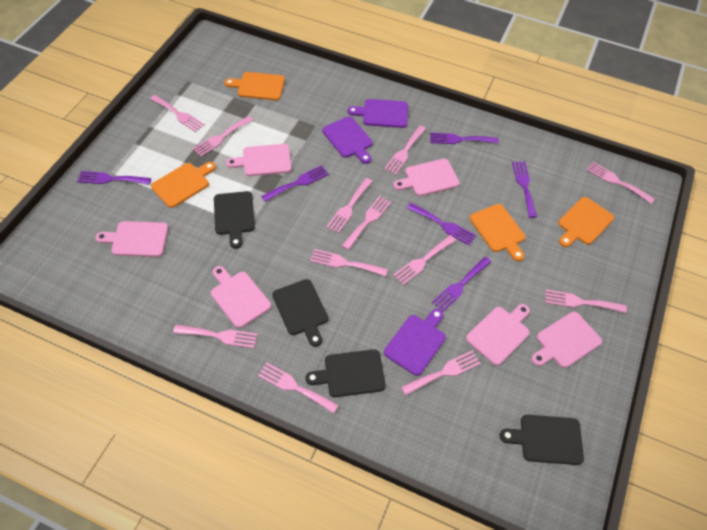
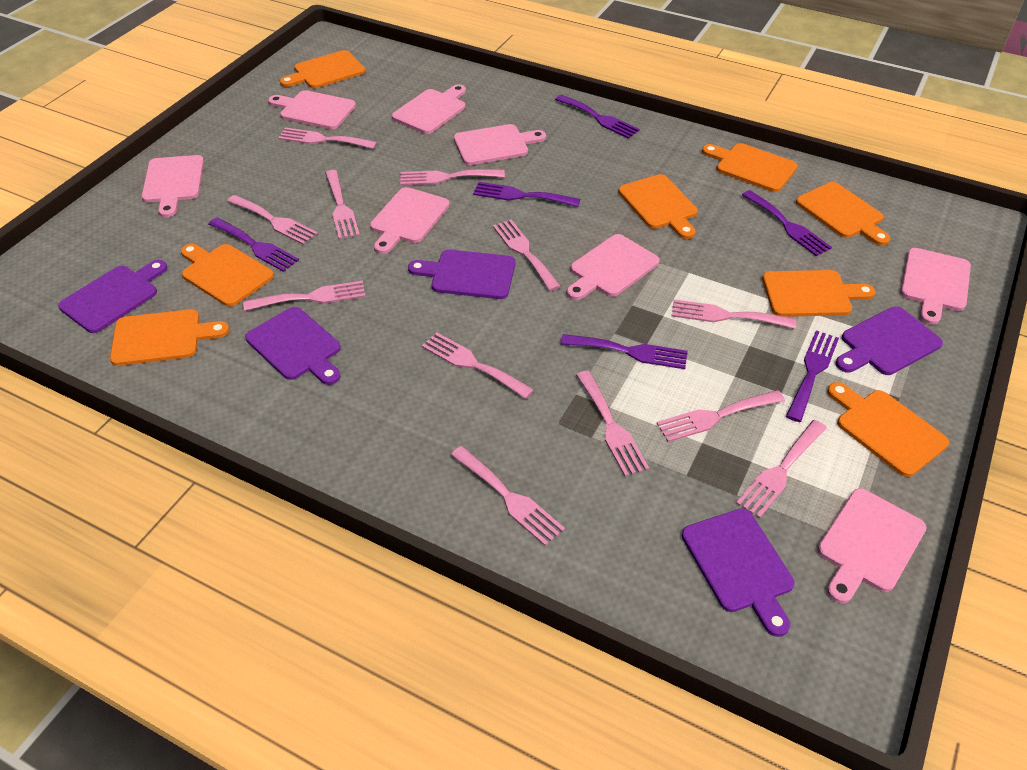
black cutting board: [214,191,255,249] [272,279,328,347] [306,349,386,397] [500,415,584,465] = 4 -> none = 0
orange cutting board: [151,162,216,208] [224,72,285,100] [470,204,525,261] [558,197,614,247] = 4 -> [110,309,229,366] [181,244,274,307] [280,50,365,88] [618,174,698,239] [702,143,798,192] [762,270,876,317] [796,182,891,246] [827,382,949,477] = 8
pink cutting board: [95,221,168,257] [211,266,271,328] [226,144,292,176] [393,159,460,196] [466,304,530,365] [531,312,602,368] = 6 -> [141,155,204,217] [268,90,356,129] [370,187,450,254] [392,84,466,134] [454,124,546,165] [567,234,660,300] [818,488,927,604] [900,248,971,325] = 8
purple cutting board: [322,116,373,164] [348,99,408,128] [384,309,446,376] = 3 -> [58,260,167,333] [245,307,341,385] [408,249,515,299] [682,508,795,637] [836,306,943,375] = 5

